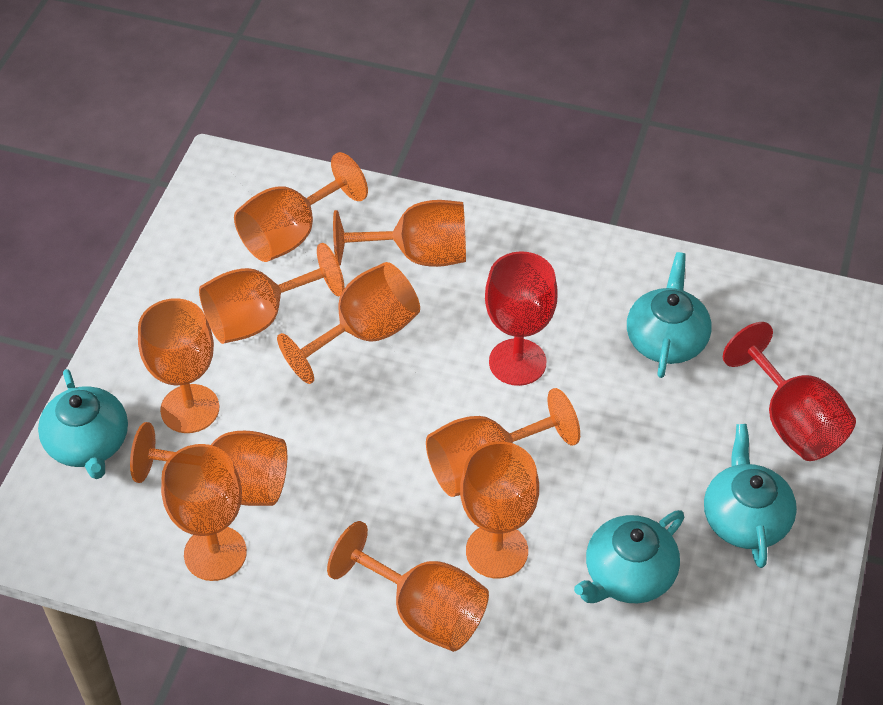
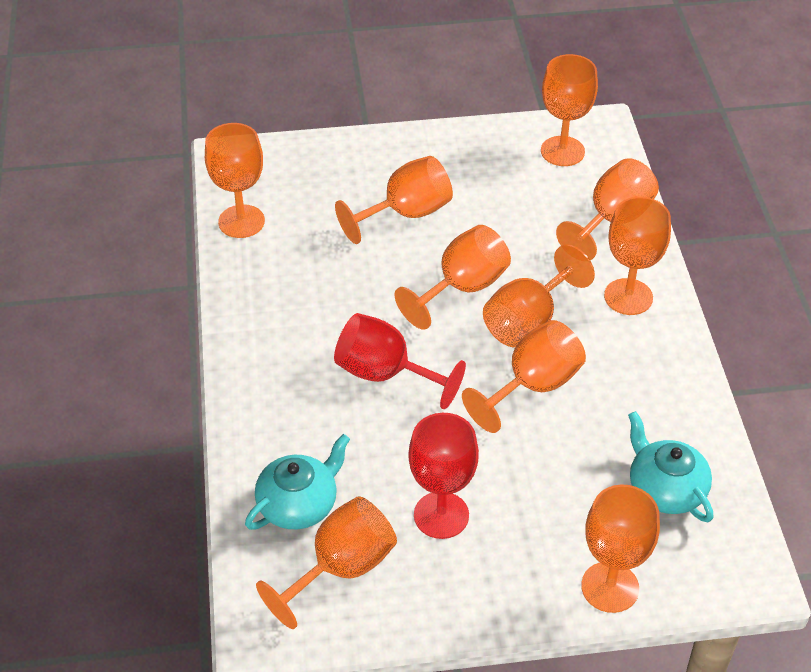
turquoise teapot: [38,369,128,479] [574,510,684,603] [627,252,711,378] [704,424,797,568] = 4 -> [245,434,350,530] [628,411,713,522] = 2

